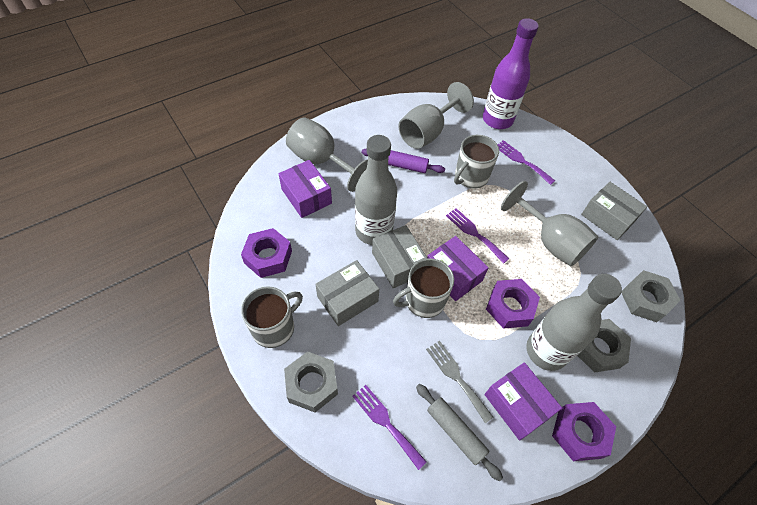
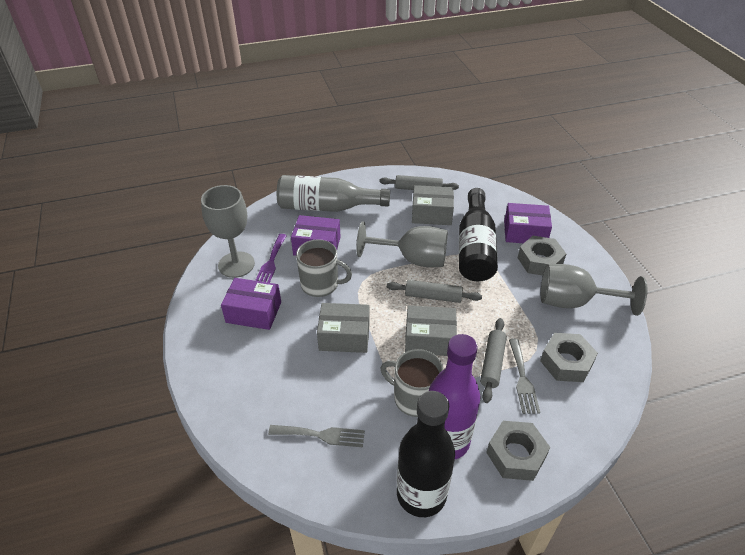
black bottle: none = 0 -> [397,391,455,517] [459,188,498,281] = 2
grey bottle: [355,135,397,245] [526,274,622,371] = 2 -> [277,175,390,212] = 1
grey fork: [426,341,494,423] = 1 -> [268,425,365,447] [509,339,540,414] = 2
grey mug: [241,286,303,348] [393,258,454,318] [454,135,499,189] = 3 -> [296,240,352,297] [380,349,444,417] = 2
grey rolling pin: [416,384,503,482] = 1 -> [379,175,459,190] [386,280,482,303] [480,318,507,403] = 3
purple fork: [352,385,427,470] [446,208,509,264] [497,140,555,185] = 3 -> [255,234,287,283] = 1
purple nut: [241,228,292,278] [486,279,540,329] [552,402,616,461] = 3 -> none = 0
purple rolling pin: [361,148,445,173] = 1 -> none = 0

